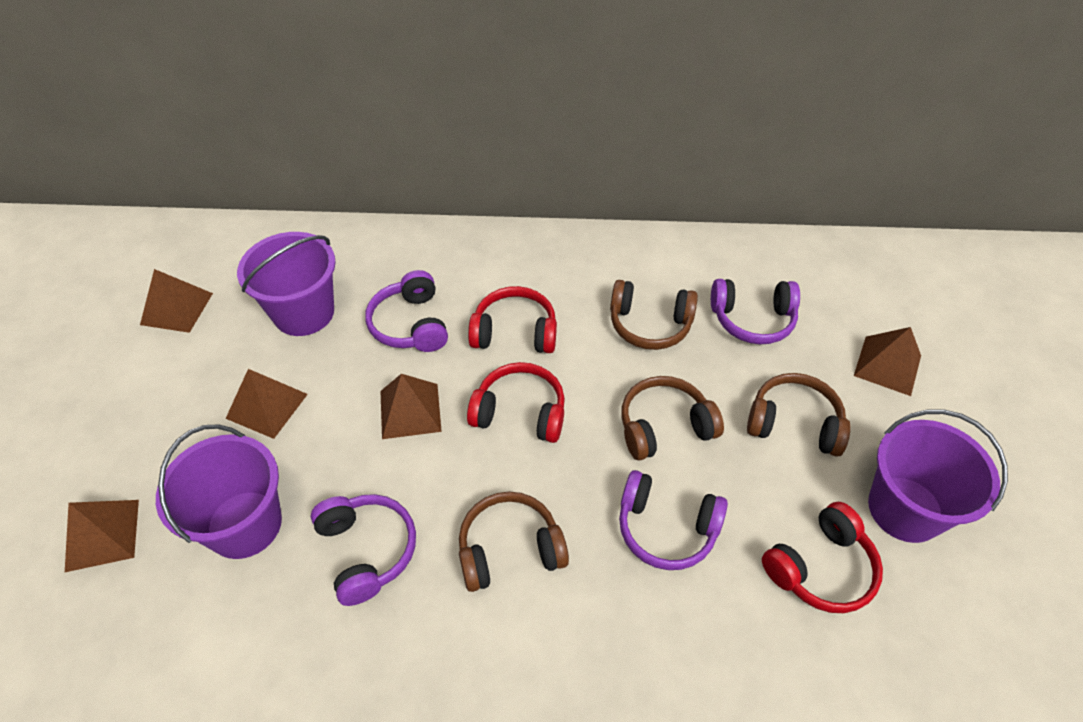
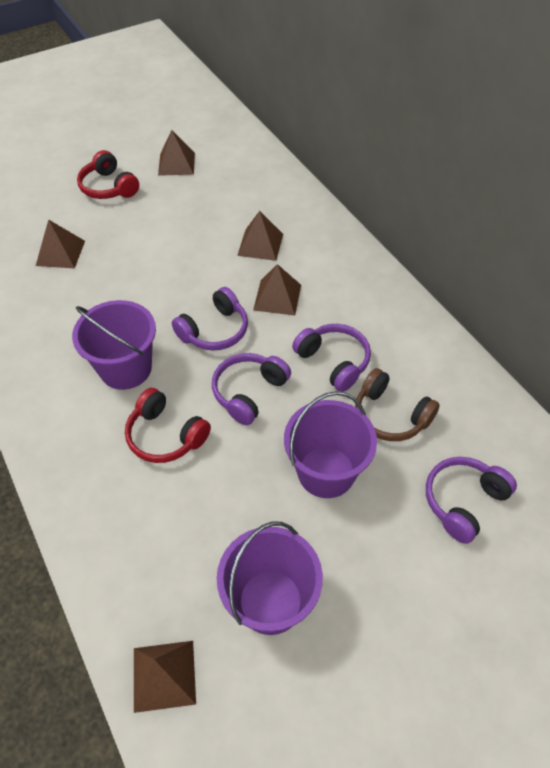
brown headphones: [459,491,569,592] [610,280,698,350] [621,376,724,460] [747,373,851,457] = 4 -> [355,368,440,441] = 1
red headphones: [467,362,565,443] [468,286,557,353] [762,502,883,613] = 3 -> [77,150,139,199] [125,388,211,463] = 2

